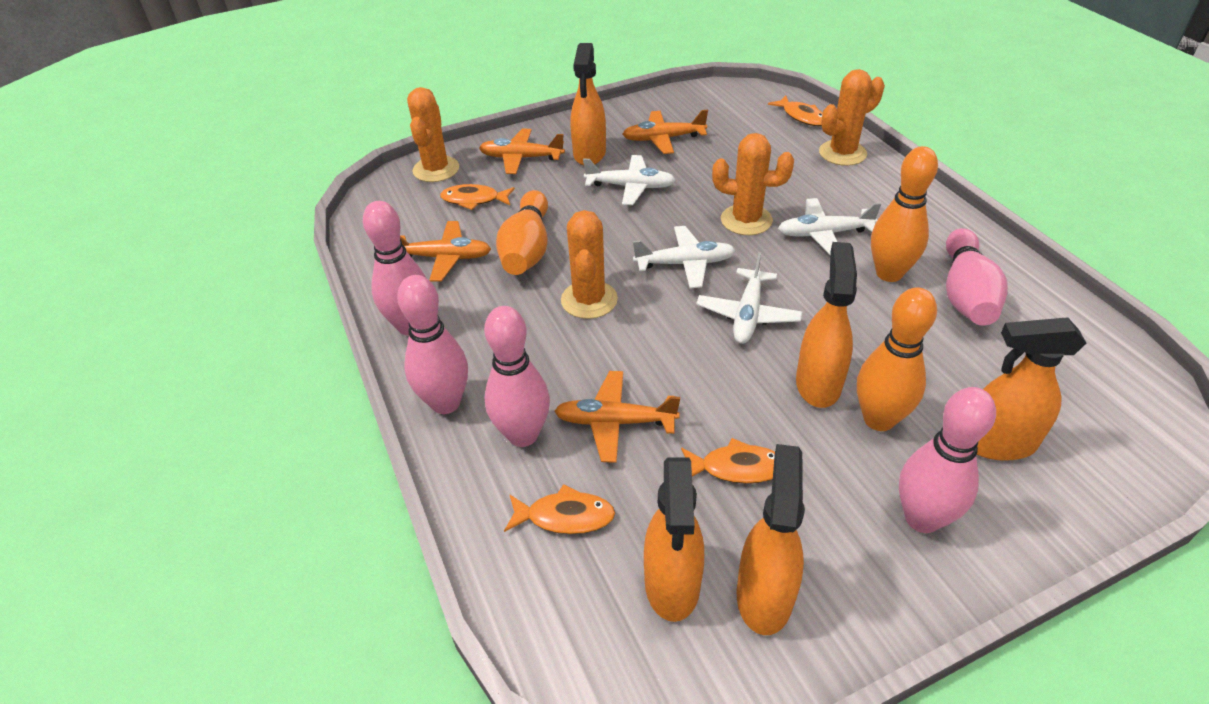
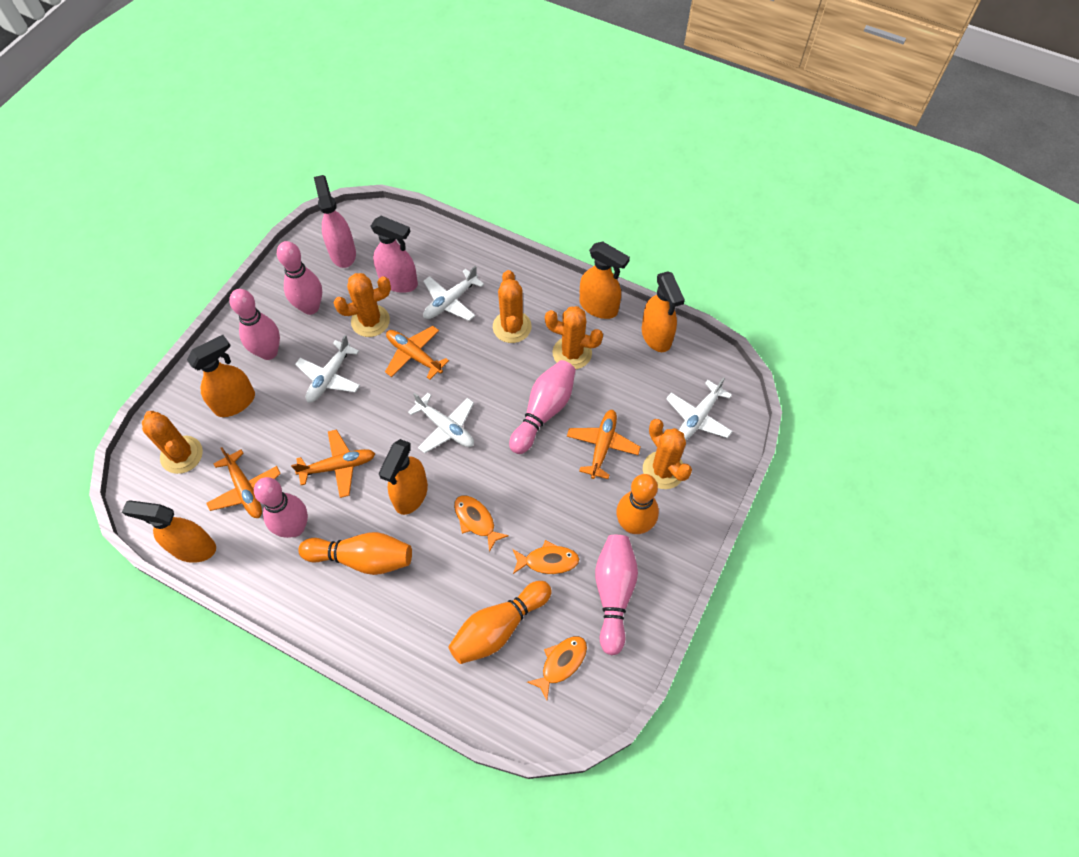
orange cactus: [407,87,459,182] [561,210,618,319] [712,133,794,235] [819,69,885,166] = 4 -> [142,411,203,474] [333,273,391,337] [493,270,532,343] [545,306,603,369] [643,419,692,489] = 5
orange fish: [440,184,515,210] [504,484,615,534] [681,438,775,484] [768,95,823,126] = 4 -> [454,496,509,552] [513,540,579,574] [527,636,587,700] = 3
pink spray bottle: none = 0 -> [314,175,356,268] [370,216,418,293] = 2

